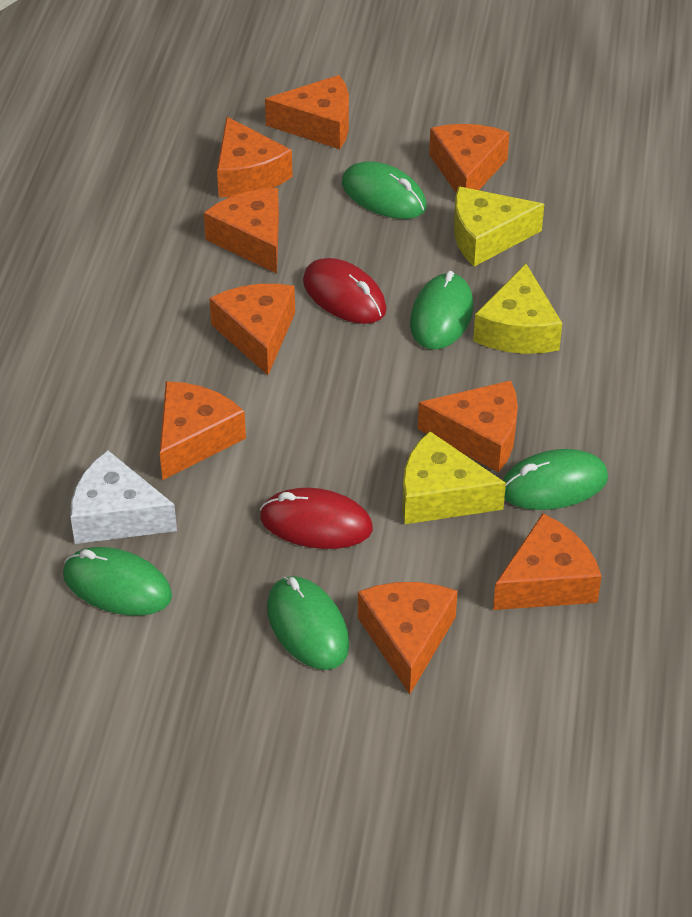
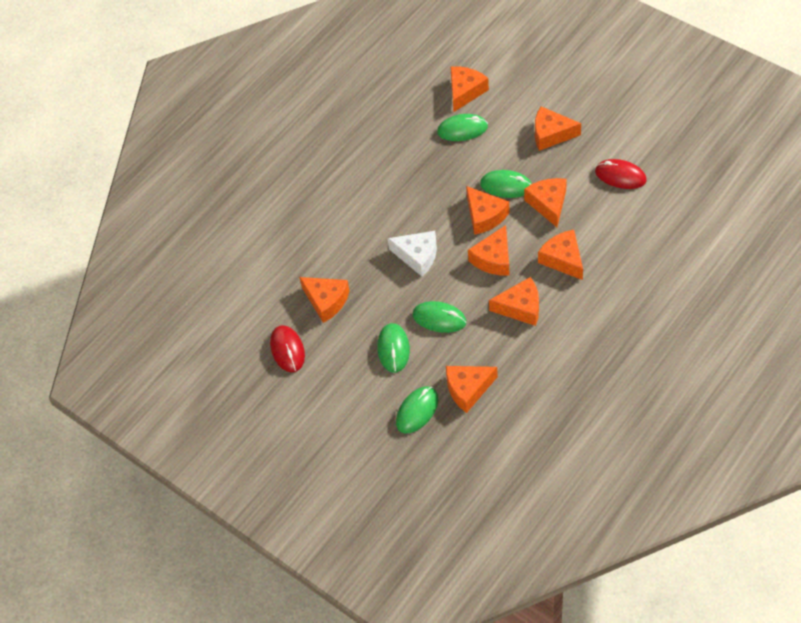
yellow cheese: [402,431,506,524] [454,186,544,267] [473,264,562,354] = 3 -> none = 0

